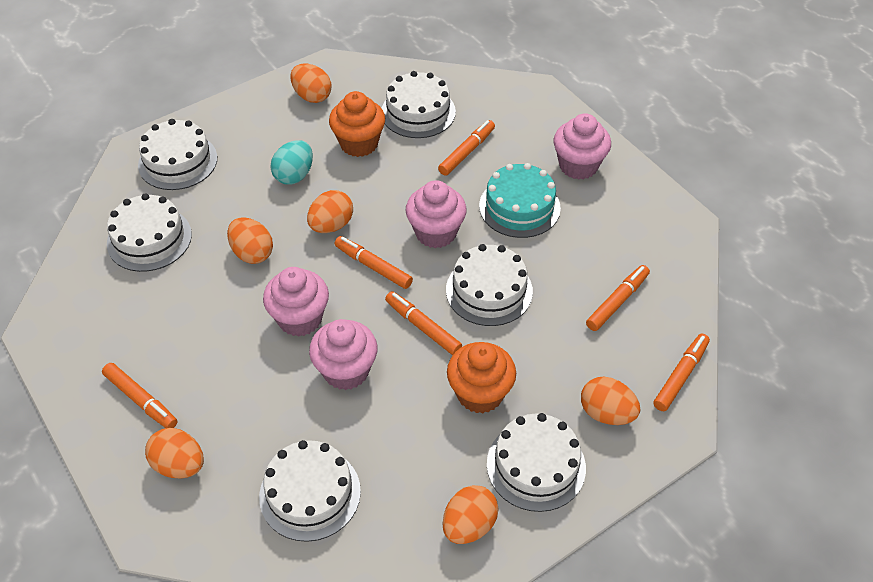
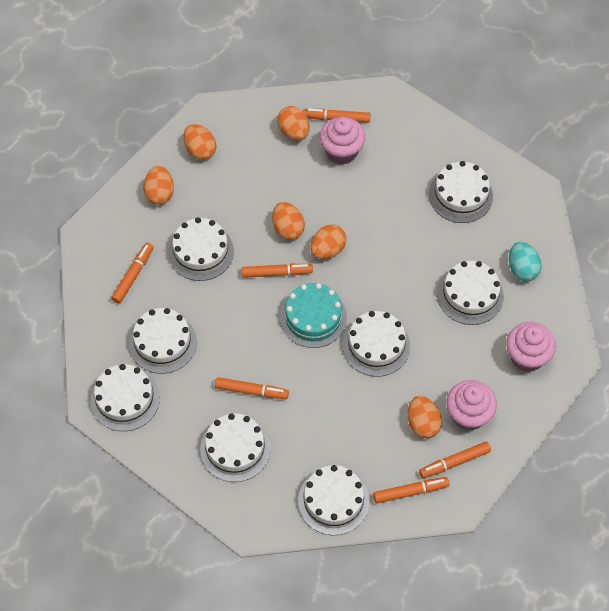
orange cupcake: [329,91,385,157] [447,342,516,413] = 2 -> none = 0
pink cupcake: [263,267,329,337] [309,319,378,390] [406,180,467,248] [554,113,611,180] = 4 -> [320,117,365,164] [446,380,497,431] [506,322,556,372] = 3
white cake: [107,193,192,272] [138,119,217,190] [259,440,361,542] [382,71,456,138] [446,244,533,326] [487,413,586,512] = 6 -> [91,364,160,431] [129,308,197,374] [168,217,234,281] [200,413,270,482] [298,465,369,535] [343,311,410,377] [429,161,493,223] [437,261,504,325] = 8

